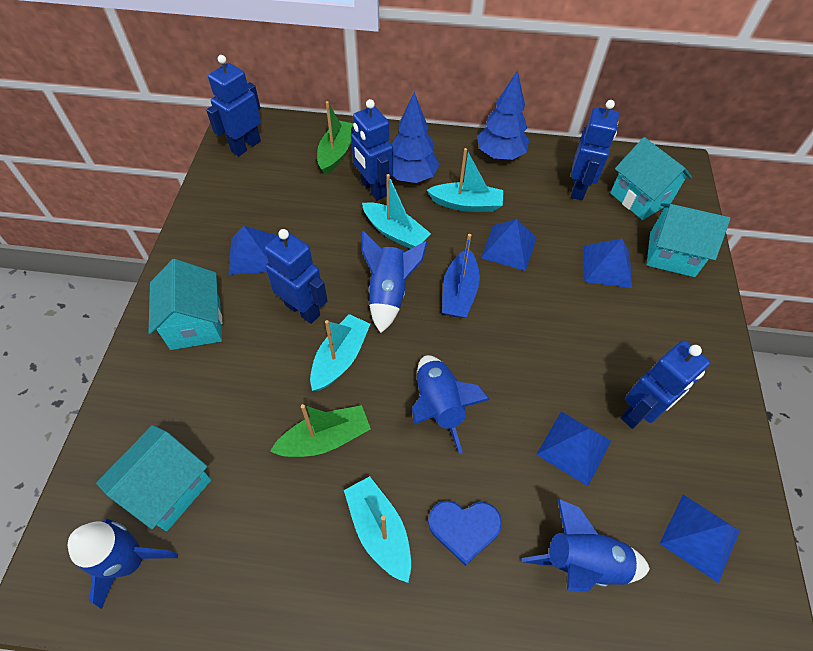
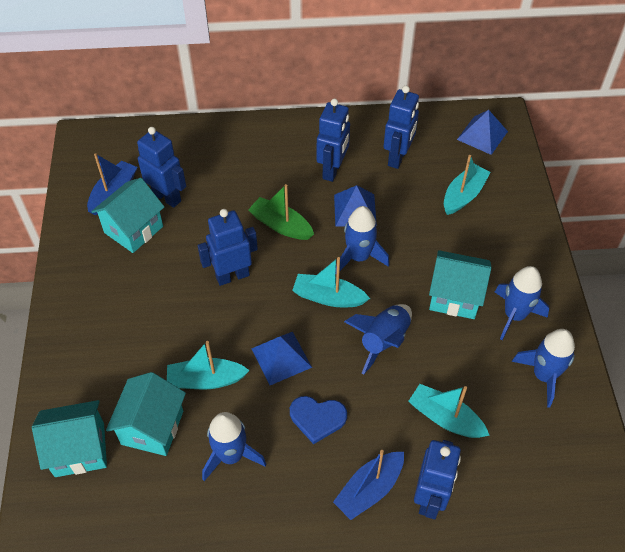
blue boat: [442,234,480,318] = 1 -> [87,153,137,215] [333,450,404,520] = 2
blue pyramid: [228,226,277,275] [481,219,536,271] [536,412,611,486] [584,238,632,288] [660,495,740,583] = 5 -> [252,332,312,385] [334,185,377,227] [457,110,508,155] = 3
blue rocket: [68,519,178,609] [361,231,427,333] [412,355,490,454] [522,499,650,592] = 4 -> [202,412,266,481] [336,206,389,272] [344,304,412,375] [495,266,549,340] [512,329,575,407] = 5
blue tree: [392,92,440,183] [477,70,529,160] = 2 -> none = 0
green boat: [270,404,371,457] [317,101,353,175] = 2 -> [248,184,314,240] = 1

